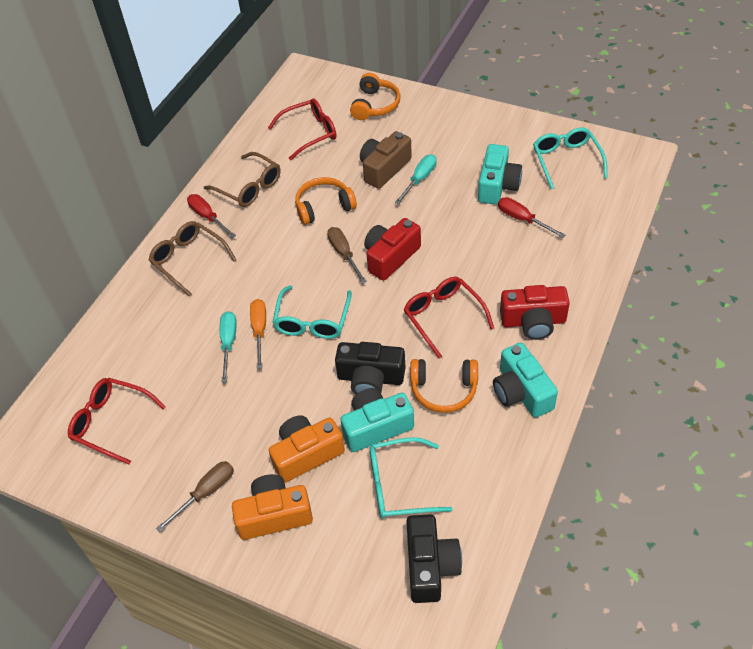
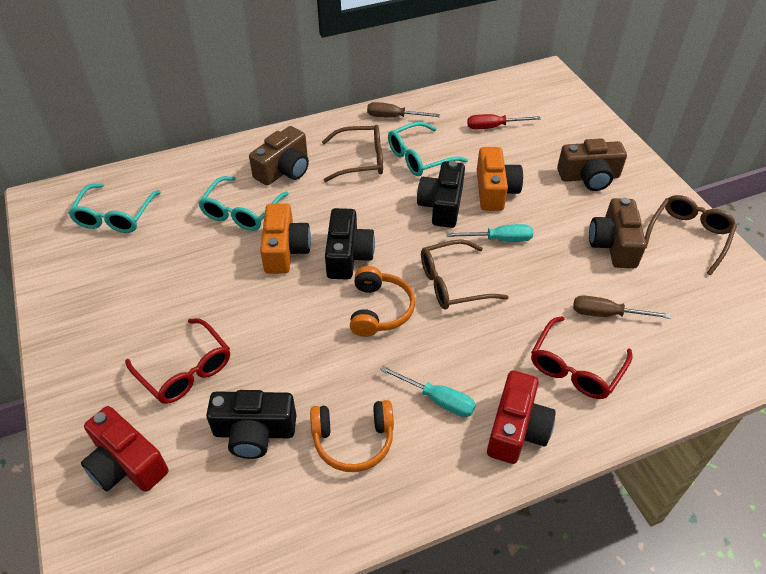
black camera: [335,342,405,394] [406,514,462,603] = 2 -> [206,390,296,459] [325,208,375,280] [417,161,465,228] = 3
brown camera: [360,131,412,189] = 1 -> [249,126,309,186] [557,138,627,191] [589,198,646,268] = 3
brown glasses: [149,221,236,297] [204,152,280,207] = 2 -> [322,125,383,182] [421,239,509,310] [645,195,737,275] = 3
orange headphones: [295,177,357,225] [350,73,401,120] [410,359,478,413] = 3 -> [310,400,394,472] [350,266,415,337] = 2
orange screwdriver: [250,299,266,369] = 1 -> none = 0
red glasses: [68,378,166,464] [268,98,337,160] [403,277,494,358] = 3 -> [125,318,230,404] [531,316,633,399] = 2
red screwdriver: [187,194,236,238] [498,197,565,238] = 2 -> [467,114,541,129] = 1
turquoise camera: [340,388,414,452] [478,144,522,205] [493,343,558,418] = 3 -> none = 0

